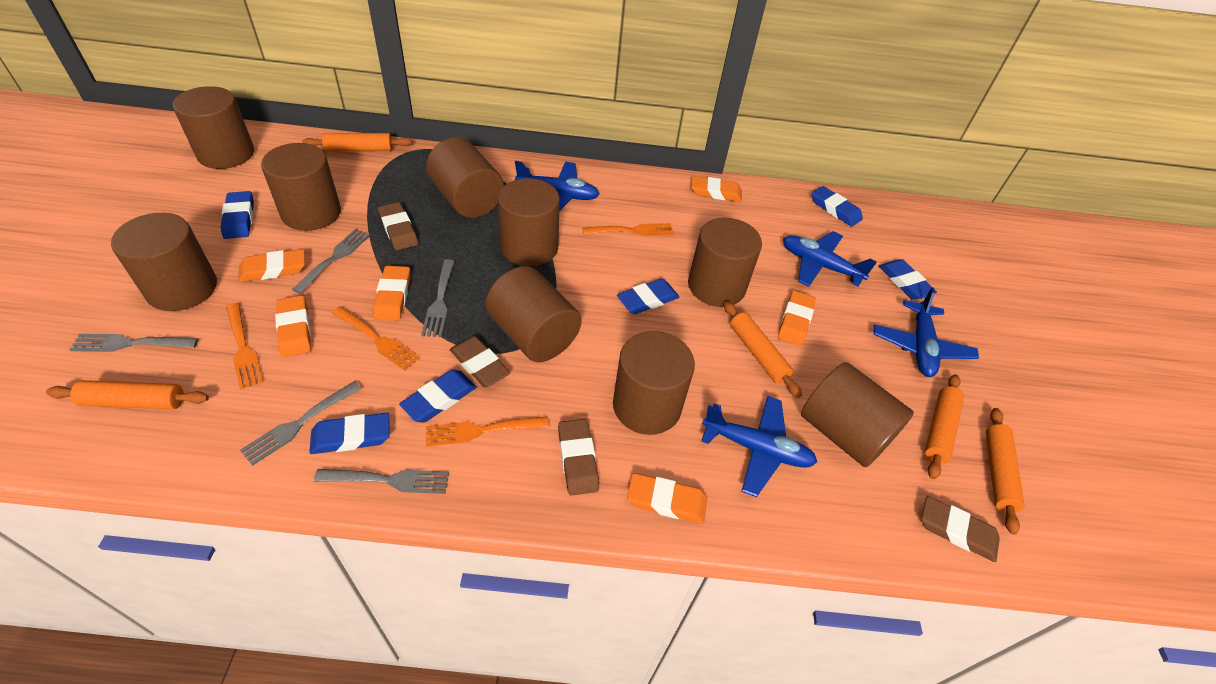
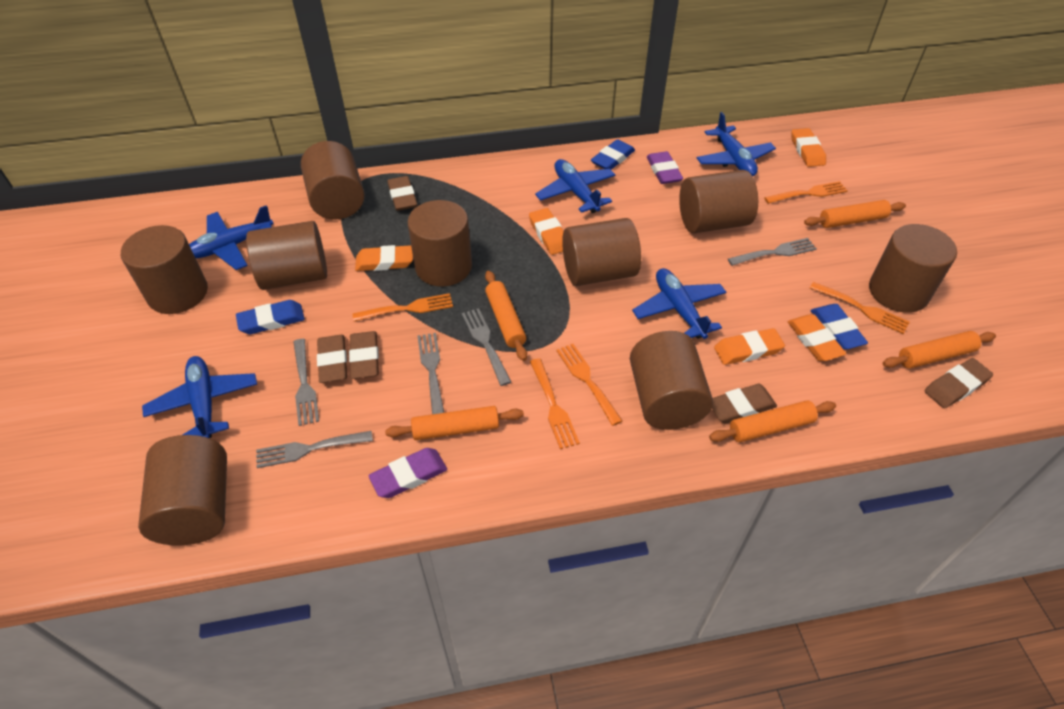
blue eraser: [221,191,254,239] [309,413,389,454] [399,369,477,423] [617,278,679,314] [812,186,863,227] [879,259,937,300] = 6 -> [236,300,305,334] [591,139,635,170] [810,304,868,350] = 3
blue plane: [515,161,599,211] [701,396,817,497] [783,231,877,287] [874,287,979,377] = 4 -> [142,356,257,438] [189,205,274,270] [535,159,615,213] [632,268,726,339] [697,112,776,176] = 5
brown eraser: [378,202,418,250] [450,336,510,387] [558,419,599,496] [921,496,1000,562] = 4 -> [317,335,347,383] [349,331,379,379] [387,176,417,211] [712,384,777,424] [924,358,993,408] = 5
orange eraser: [238,249,305,282] [275,295,311,357] [373,266,410,321] [627,473,707,524] [691,176,742,202] [778,290,816,346] = 6 -> [355,245,413,271] [529,208,564,255] [714,328,785,365] [787,314,846,361] [792,128,826,167] = 5
orange fork: [226,303,263,390] [332,306,420,371] [426,416,549,447] [582,223,674,236] = 4 -> [352,293,453,321] [530,358,580,449] [556,344,623,426] [764,181,848,204] [810,282,910,334] = 5
purple eraser: none = 0 -> [368,448,447,498] [647,151,683,184] = 2

